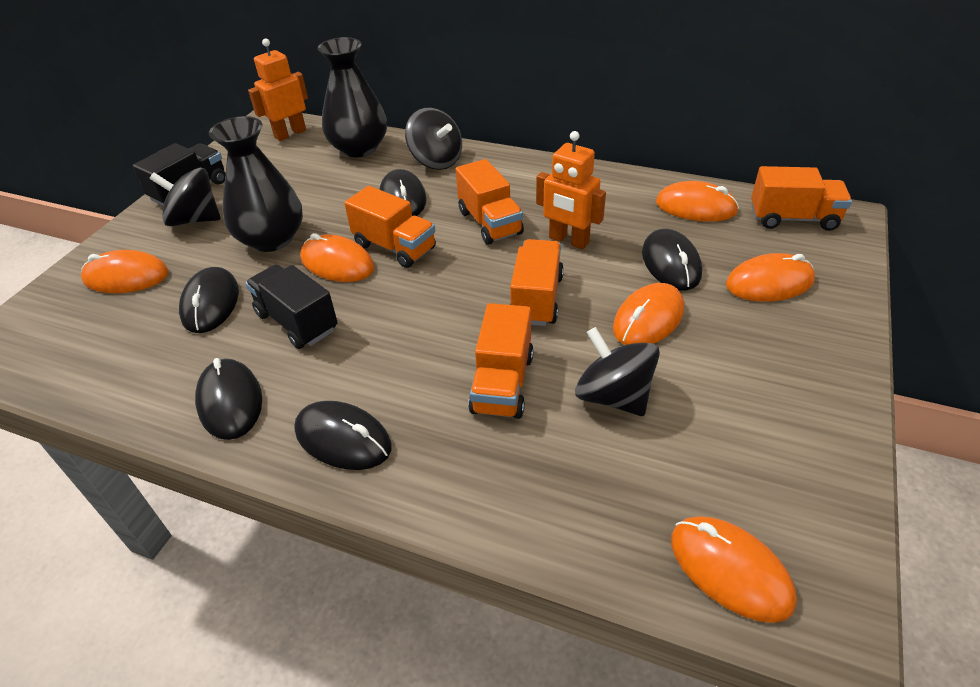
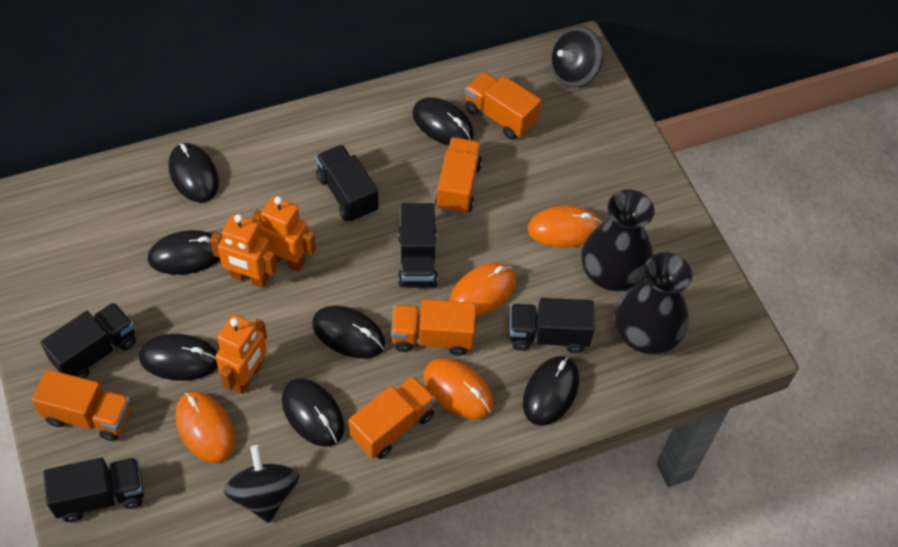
black mouse: [179,267,239,333] [195,358,262,440] [294,401,392,470] [379,169,427,216] [642,229,702,290] = 5 -> [139,334,218,381] [148,230,220,275] [168,143,219,203] [282,378,344,446] [312,305,385,359] [412,97,474,145] [523,356,579,426] = 7
black spinning top: [149,168,221,226] [405,108,462,170] [575,327,660,416] = 3 -> [224,445,299,523] [551,26,604,88] = 2
black truck: [133,143,226,206] [246,264,338,349] = 2 -> [40,302,136,379] [43,458,144,522] [316,145,378,222] [398,203,438,287] [510,298,595,353] = 5
orange mouse: [81,250,169,293] [300,233,375,282] [613,283,684,345] [656,181,739,222] [671,517,797,623] [726,253,815,302] = 6 -> [175,391,235,463] [424,358,494,419] [449,263,516,317] [527,205,602,247] = 4
orange robot: [248,38,308,141] [536,131,606,250] = 2 -> [210,214,277,288] [215,314,267,394] [252,196,316,272] = 3

